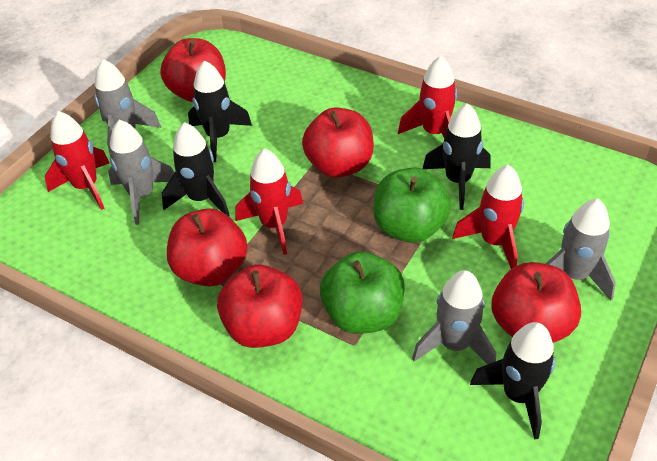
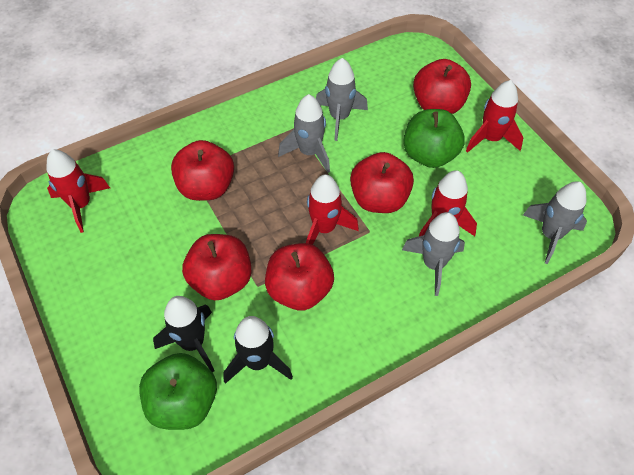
black rocket: [162,122,230,217] [188,60,252,162] [422,103,491,210] [470,322,556,440] = 4 -> [153,296,214,373] [224,316,293,384] = 2

